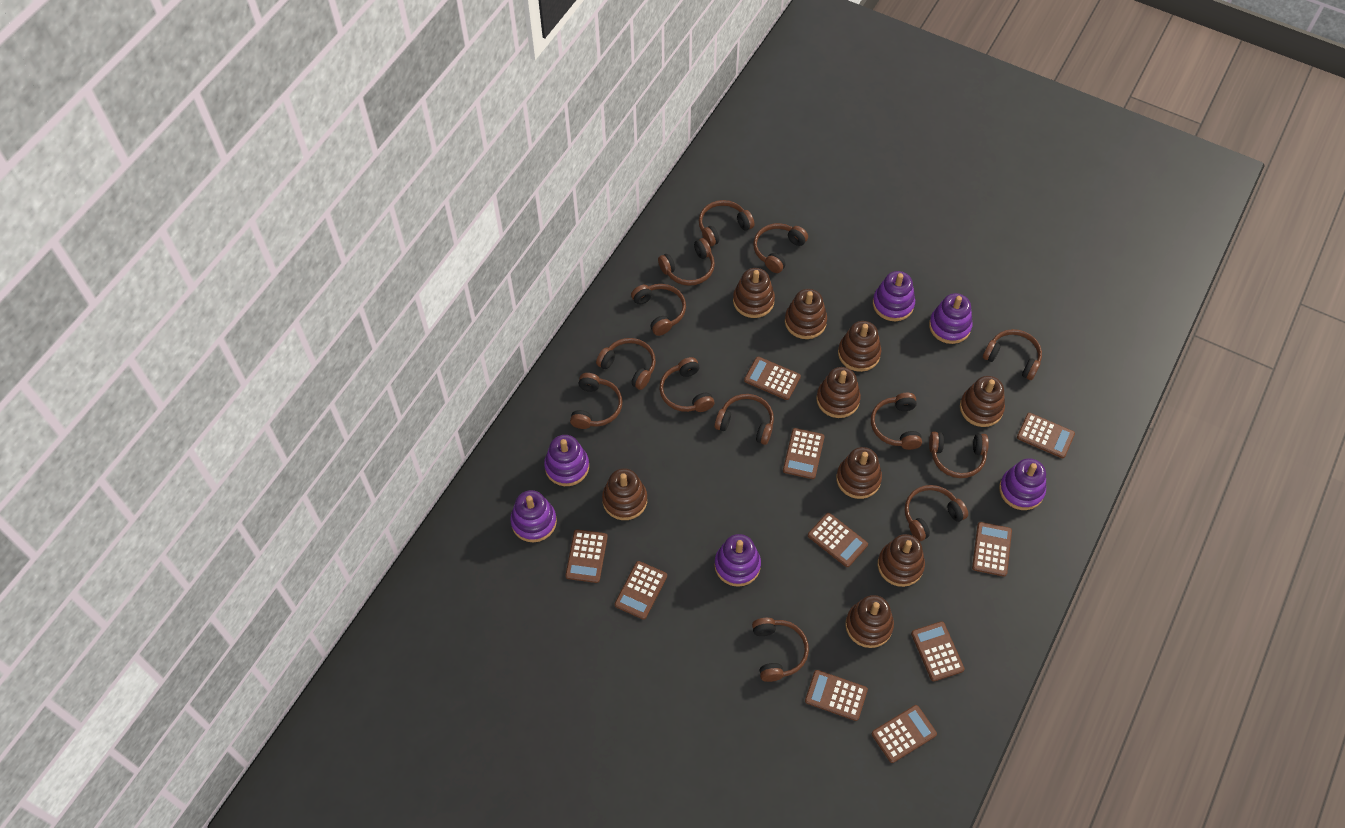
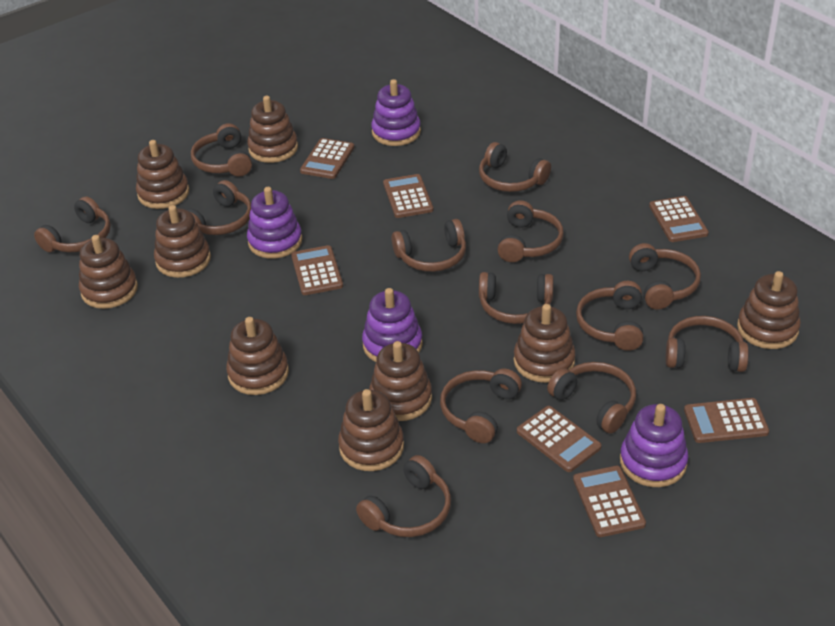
brown calculator: [565,529,608,583] [615,561,667,620] [744,357,801,400] [783,428,825,479] [805,670,868,721] [808,513,868,567] [872,705,937,763] [911,621,965,681] [972,522,1012,577] [1017,413,1075,458] = 10 -> [291,245,343,295] [300,138,354,179] [383,174,433,218] [517,406,601,472] [573,466,646,537] [649,196,709,242] [684,398,769,443] = 7
purple stacking toy: [510,490,557,542] [544,435,589,486] [714,534,761,587] [873,271,915,321] [929,293,973,344] [999,458,1046,510] = 6 -> [247,187,302,259] [362,288,423,362] [371,79,421,146] [620,404,688,487] = 4

